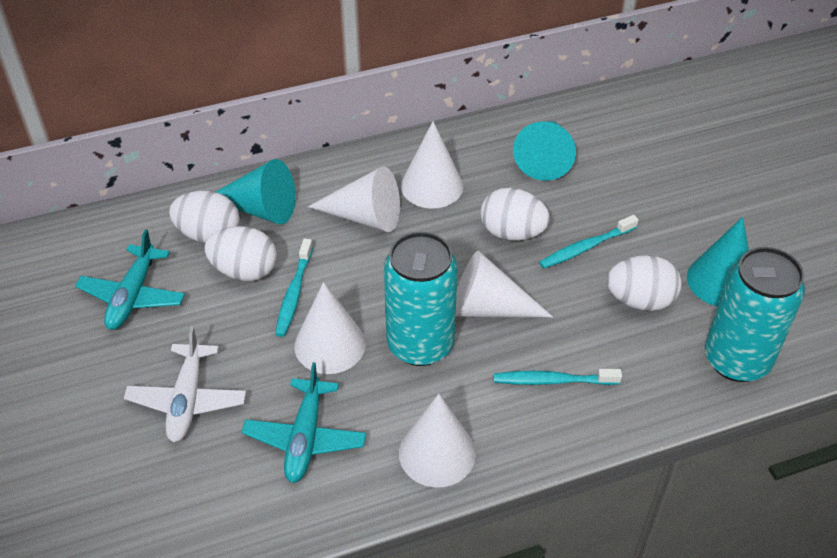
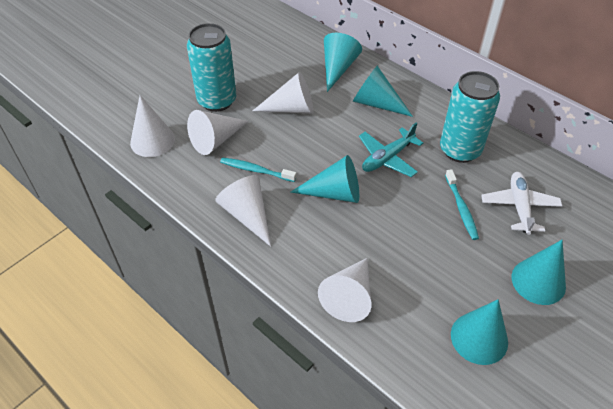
turquoise cone: [216,159,295,225] [513,121,576,181] [687,217,749,306] = 3 -> [291,155,359,203] [324,33,362,92] [353,66,413,117] [451,299,508,365] [512,240,566,305] = 5
turquoise plane: [75,229,185,330] [242,362,366,483] = 2 -> [359,123,423,177] = 1
turquoise toothbrush: [275,238,313,337] [494,369,622,385] [539,215,639,269] = 3 -> [220,157,296,182] [445,169,479,240] = 2
white egg: [169,191,240,243] [205,226,277,281] [480,188,550,241] [607,255,682,311] = 4 -> none = 0

